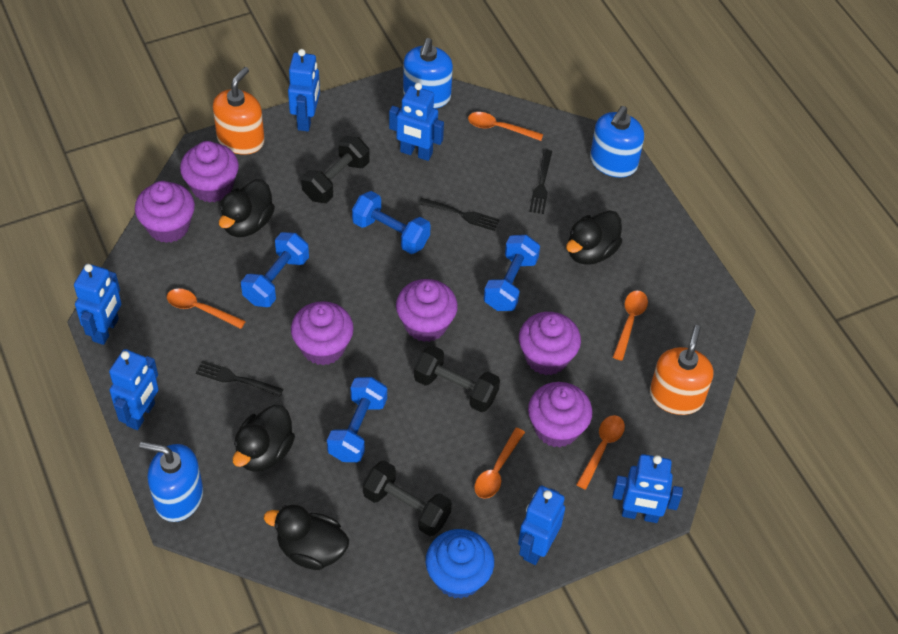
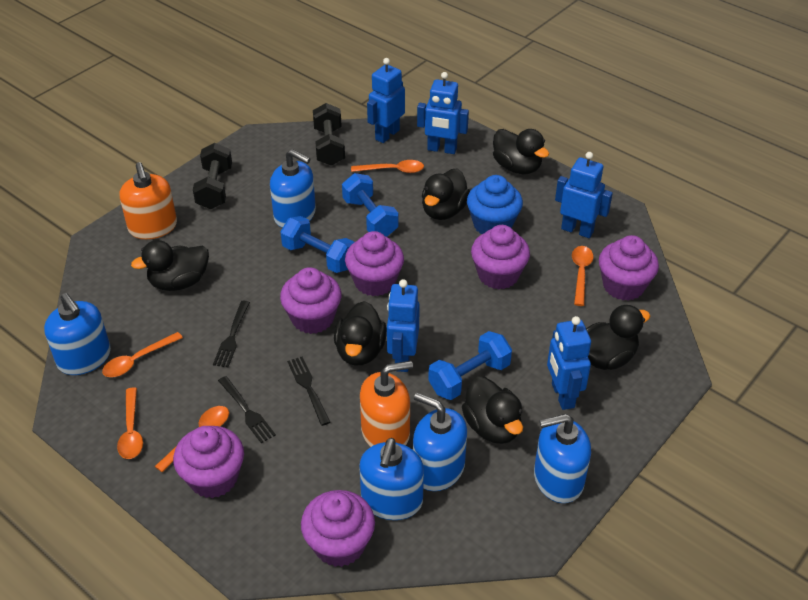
black duck: [219,179,275,237] [232,405,295,472] [264,505,349,570] [566,210,622,265] = 4 -> [131,240,209,291] [334,301,387,366] [422,168,470,220] [462,376,523,444] [493,129,549,174] [586,305,650,370] = 6
black dumbbell: [301,136,370,203] [363,460,452,536] [414,345,500,412] = 3 -> [193,143,232,209] [313,103,345,166] = 2
blue dumbbell: [241,232,309,307] [327,377,387,462] [352,191,431,254] [484,235,540,311] = 4 -> [280,216,354,273] [342,173,398,237] [428,331,512,400] = 3
blue robot: [74,264,122,345] [109,349,159,430] [288,49,320,131] [389,83,444,161] [518,486,565,565] [612,454,683,523] = 6 -> [367,58,405,143] [387,279,420,372] [417,72,469,154] [547,316,591,410] [555,152,613,238] = 5
blue soap dispenser: [139,441,203,522] [403,38,453,109] [590,106,644,178] = 3 -> [44,293,111,375] [270,149,316,228] [359,438,424,520] [413,393,467,491] [534,414,591,503] = 5

